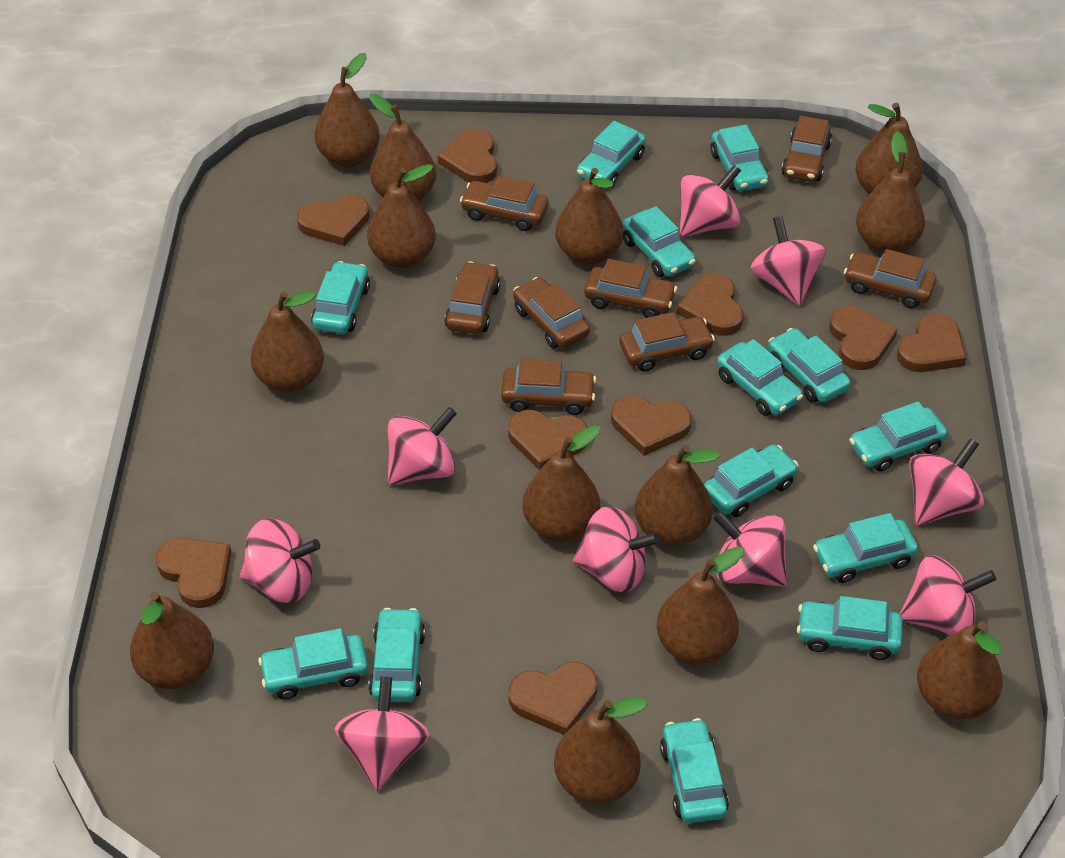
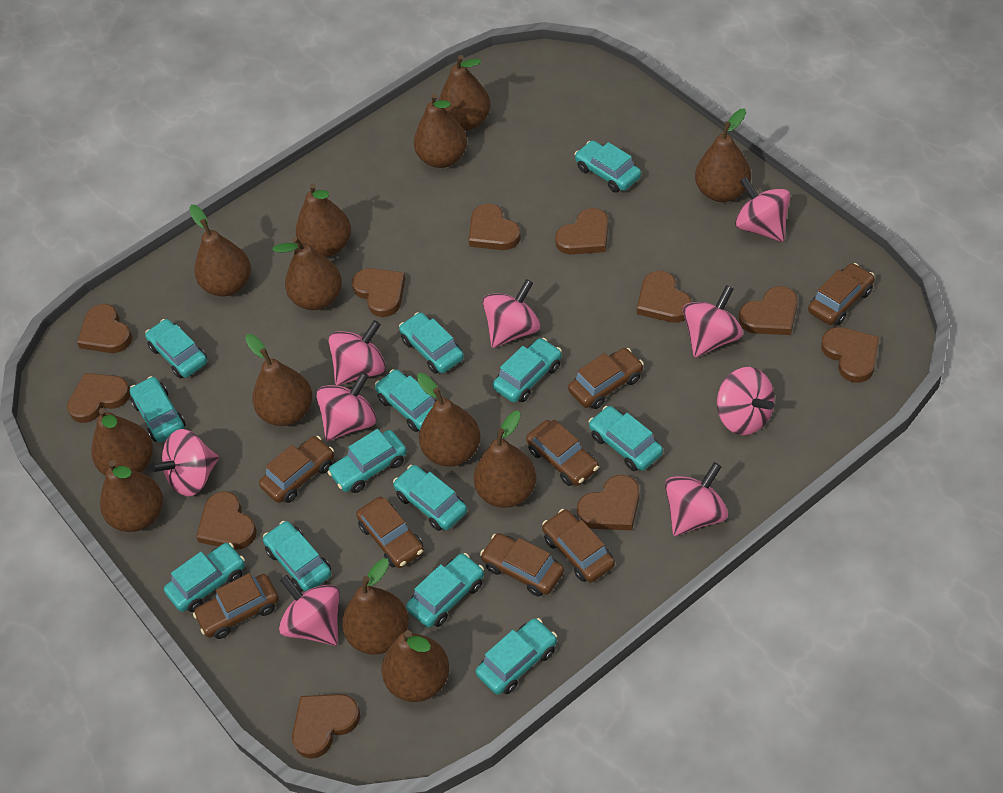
brown heart: [156,538,232,608] [297,195,370,246] [438,129,497,183] [508,410,588,470] [508,662,598,735] [611,396,692,456] [677,274,744,336] [829,306,898,370] [897,313,967,372] = 9 -> [67,373,130,423] [77,304,132,353] [196,491,257,550] [292,694,360,759] [352,268,405,317] [468,204,521,250] [555,208,609,255] [577,475,640,530] [637,271,692,323] [739,286,798,335] [821,327,879,383] = 11

